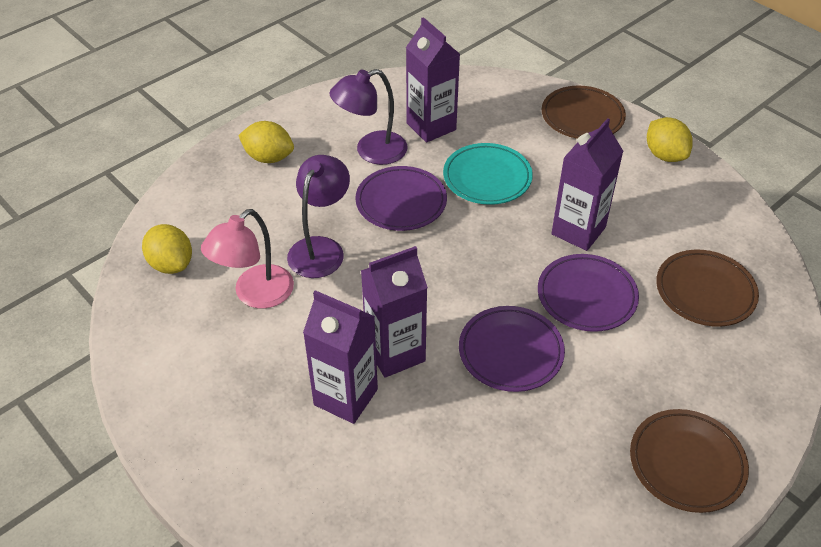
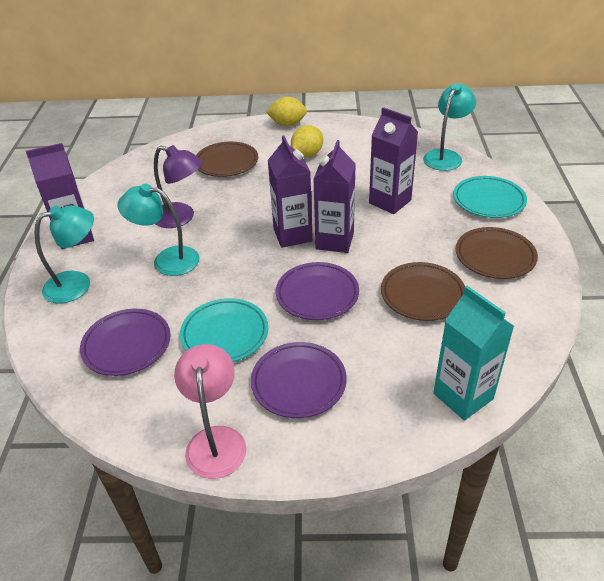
purple lamp: [287,155,350,278] [330,69,408,165] = 2 -> [154,145,202,228] = 1
turquoise carton: none = 0 -> [433,286,514,420] = 1
turquoise lamp: none = 0 -> [34,205,94,304] [117,184,200,276] [423,83,476,171] = 3
turquoise plate: [443,143,533,205] = 1 -> [180,298,268,362] [453,176,527,218] = 2
yellow lemon: [142,224,192,274] [238,121,294,163] [647,117,693,162] = 3 -> [266,97,307,126] [291,125,323,158] = 2

